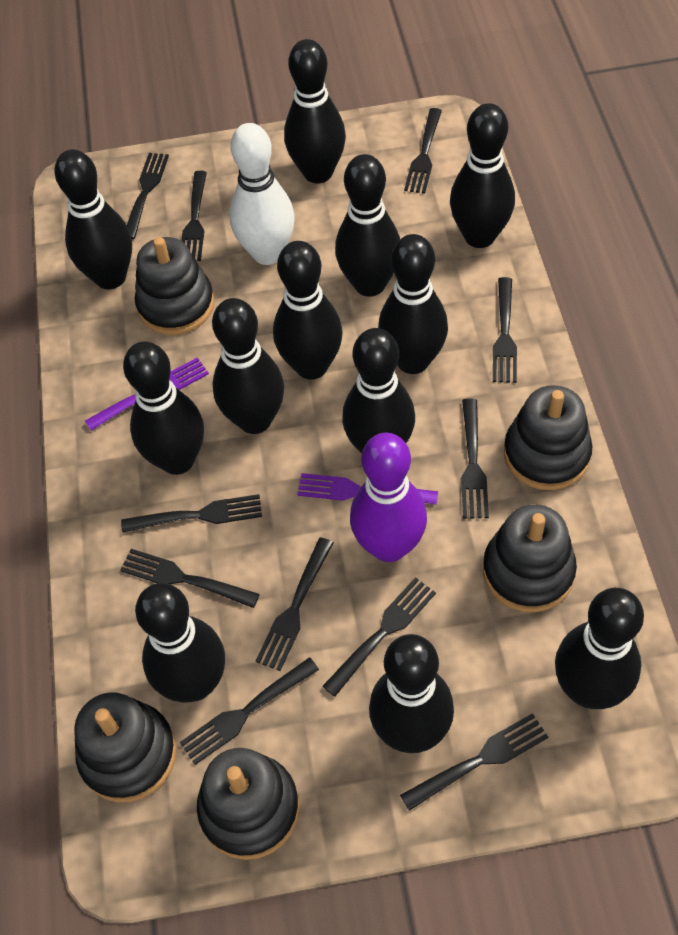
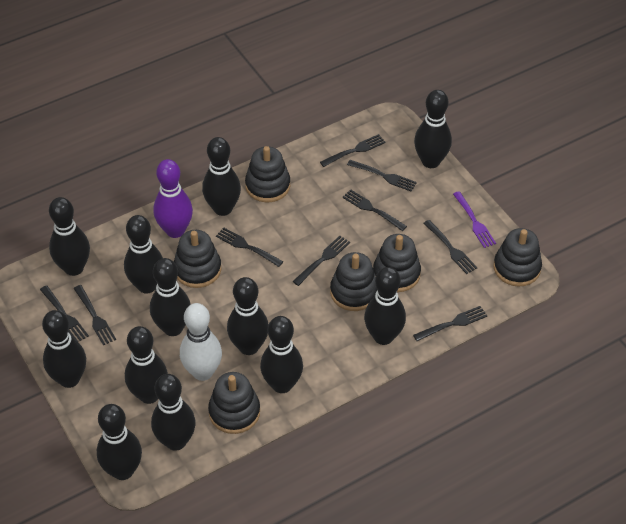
black fork: [120,549,260,608] [121,494,262,533] [127,153,169,239] [179,657,319,765] [181,171,207,261] [256,537,334,671] [322,577,436,697] [400,713,548,811] [404,108,442,194] [461,398,489,519] [493,277,517,383] = 11 -> [40,285,89,342] [74,285,116,346] [216,228,283,267] [292,236,350,286] [320,134,386,167] [342,189,407,231] [347,160,417,191] [413,306,487,341] [423,220,478,274] = 9
black stacking toy: [74,692,176,802] [135,237,214,335] [197,748,300,860] [483,504,577,612] [504,385,593,490] = 5 -> [174,230,221,288] [208,372,260,434] [245,146,290,202] [330,252,377,311] [373,234,421,292] [493,228,542,287] = 6
purple fork: [85,357,209,431] [297,473,438,505] = 2 -> [453,191,496,248] = 1

